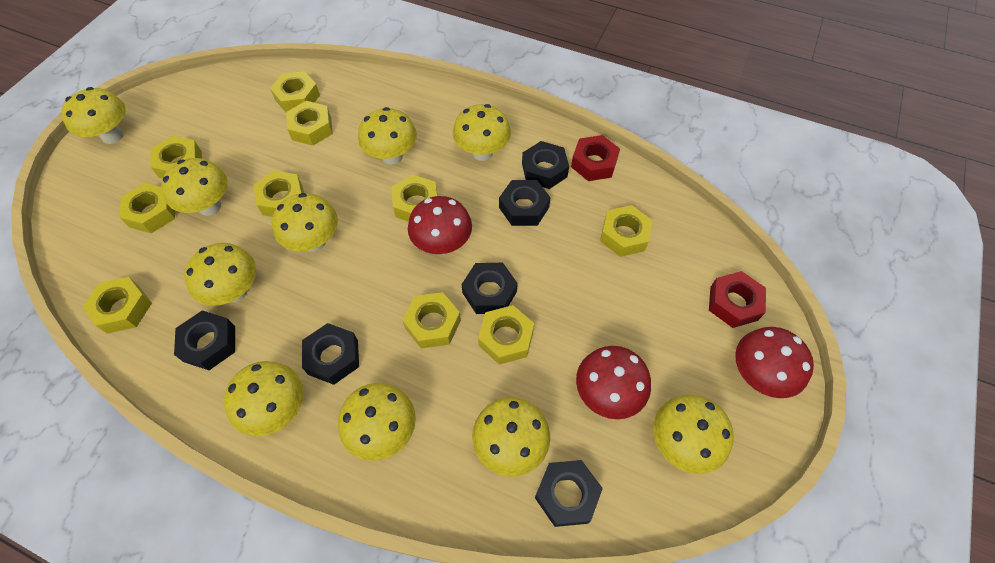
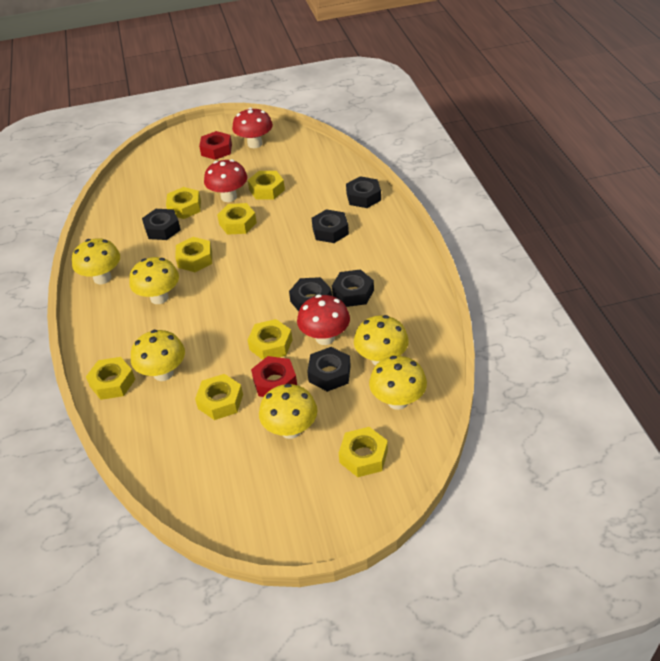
yellow mushroom: [61,87,126,144] [161,158,228,216] [184,243,256,306] [224,361,303,436] [272,193,338,252] [338,383,416,461] [358,107,417,165] [453,104,511,161] [472,397,550,477] [653,395,734,474] = 10 -> [72,238,120,284] [129,257,179,304] [131,330,185,381] [259,384,317,439] [354,315,409,366] [369,356,427,410] = 6
yellow nut: [83,277,152,334] [119,183,175,233] [150,136,202,179] [253,171,304,217] [270,71,320,112] [286,101,333,146] [392,174,437,222] [402,292,461,349] [478,305,534,365] [600,205,652,257] = 10 -> [86,357,135,400] [166,187,201,219] [175,237,212,272] [195,374,243,420] [217,203,257,235] [248,171,285,200] [248,319,292,360] [339,427,388,477] = 8

